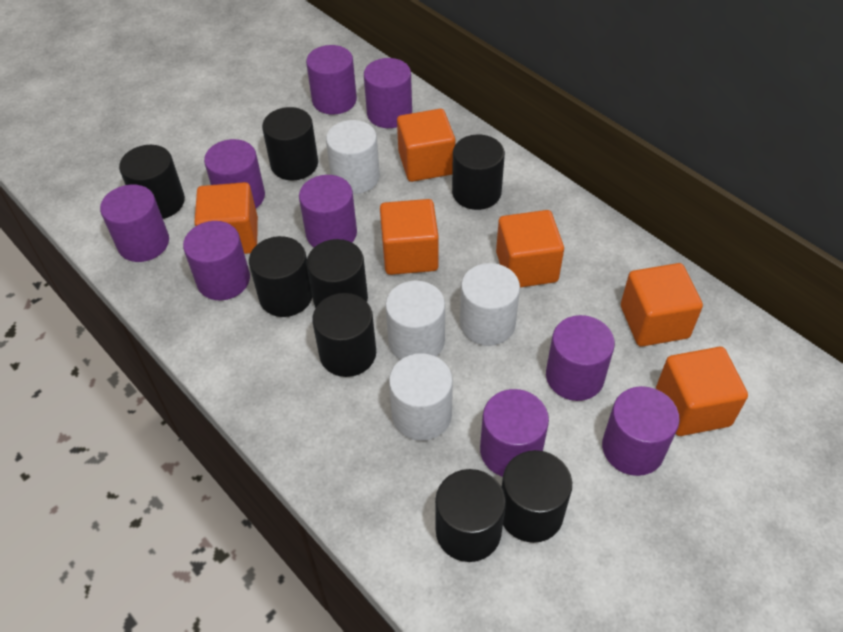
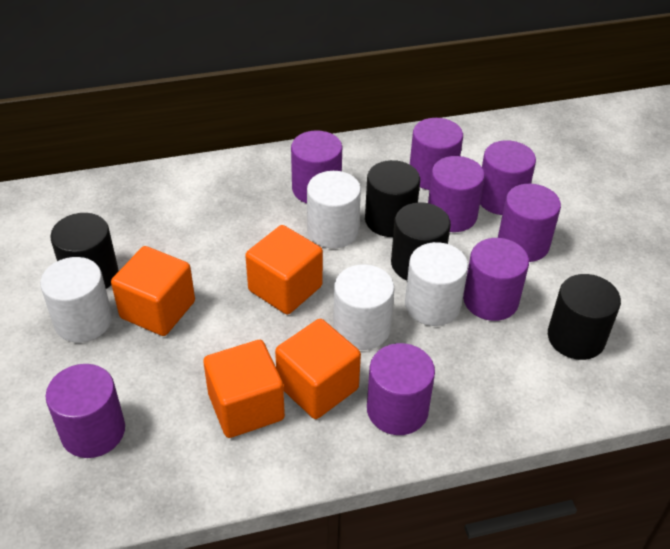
black cylinder: [119,145,185,219] [249,236,312,317] [262,107,318,180] [307,239,368,308] [312,293,376,377] [435,469,506,562] [452,134,505,210] [502,450,572,543] = 8 -> [50,213,119,289] [365,160,420,237] [391,202,451,280] [548,274,621,360] = 4
orange cube: [194,182,258,254] [380,199,439,275] [397,109,455,182] [496,210,564,287] [621,263,703,347] [656,347,748,436] = 6 -> [111,246,195,336] [203,340,285,438] [245,225,323,315] [275,319,361,419] = 4
purple cylinder: [100,185,169,262] [183,221,250,301] [204,139,265,208] [299,175,357,247] [306,45,357,115] [364,58,412,128] [480,389,549,477] [546,315,615,401] [602,386,680,476] = 9 -> [46,364,125,458] [291,130,342,203] [367,343,435,435] [410,118,463,190] [428,156,485,232] [463,238,529,321] [480,140,536,215] [498,184,561,262] = 8

